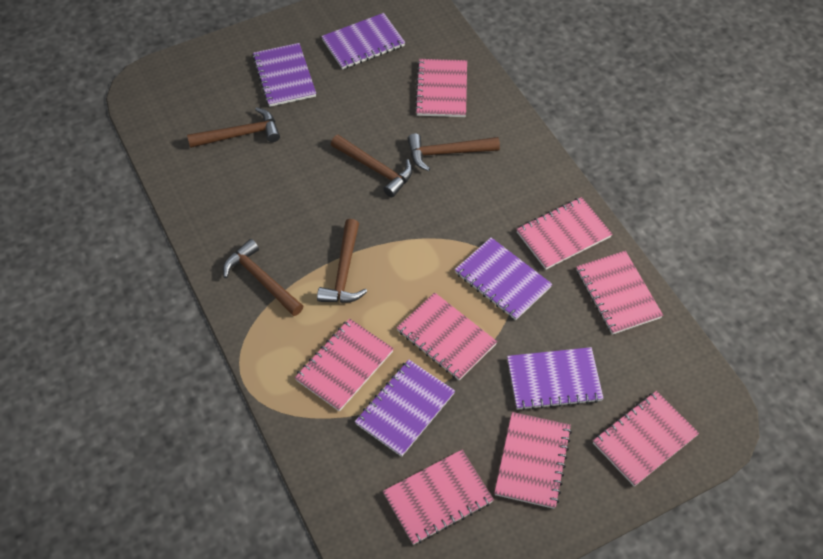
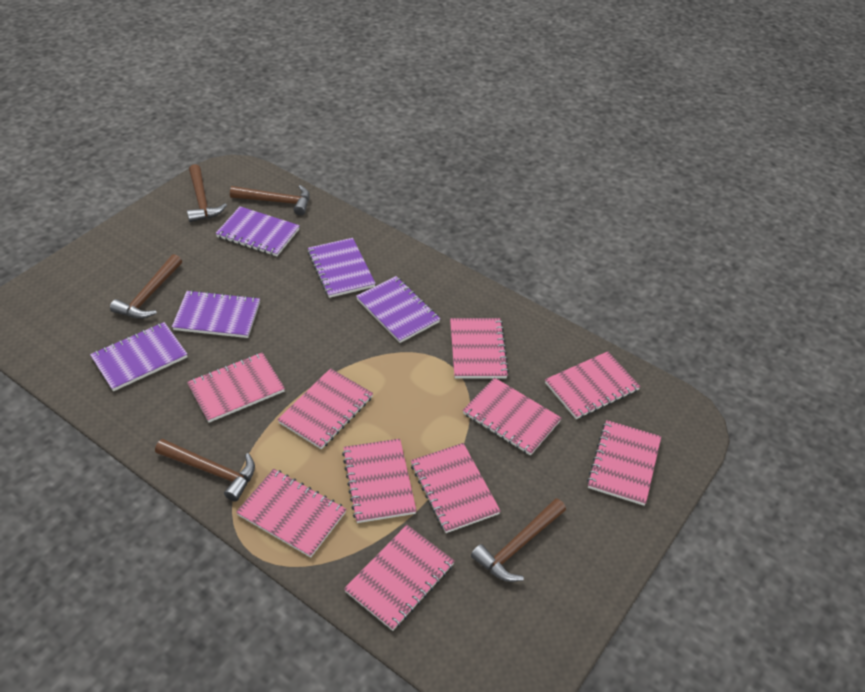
pink notebook: [294,318,394,411] [383,450,494,545] [396,292,497,380] [415,59,467,117] [494,412,572,509] [516,197,612,270] [576,251,663,335] [593,391,699,487] = 8 -> [187,352,285,423] [236,469,346,558] [277,368,373,449] [342,439,417,523] [344,525,455,631] [411,443,501,533] [450,318,509,379] [463,377,562,456] [545,351,641,419] [587,420,661,506] = 10

